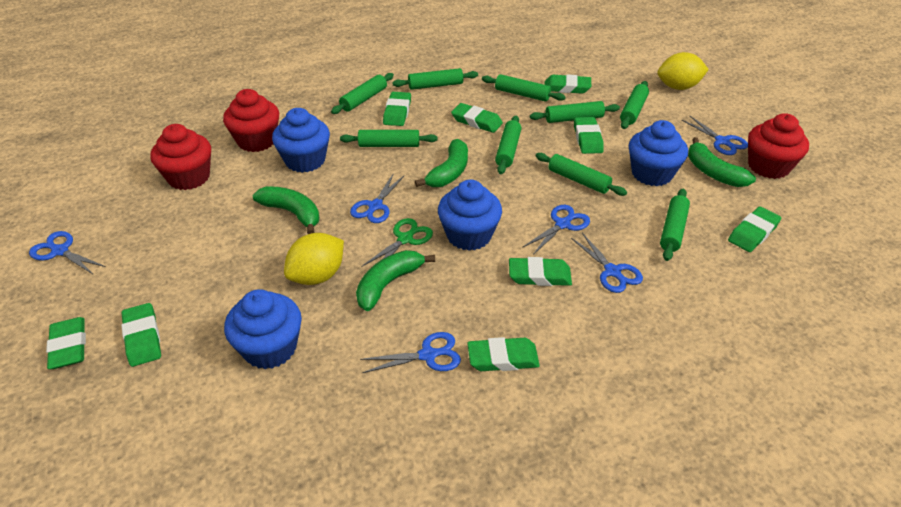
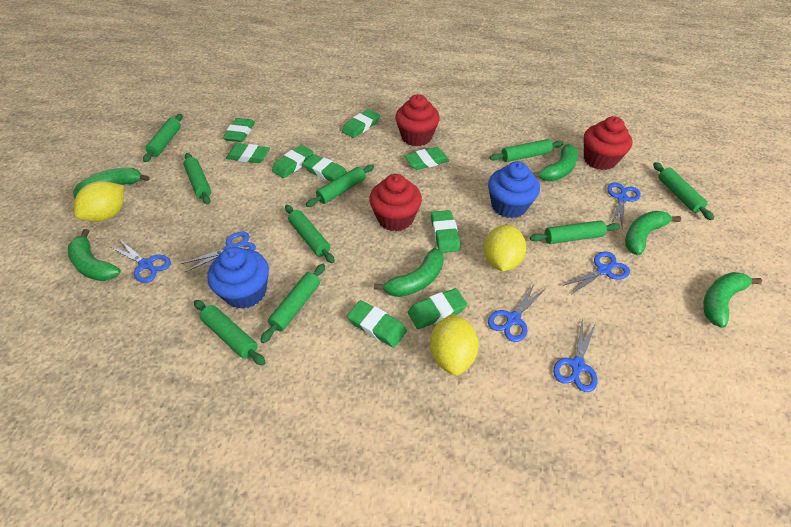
blue cupcake: [224,289,302,369] [272,108,330,173] [438,179,502,251] [629,120,688,186] = 4 -> [207,247,269,309] [488,161,540,218] = 2
green banana: [253,186,320,234] [356,250,435,311] [415,139,468,187] [688,137,756,187] = 4 -> [68,229,121,281] [73,168,149,198] [374,248,444,297] [532,144,578,181] [625,211,681,255] [703,272,762,328] = 6
green scissors: [361,218,433,267] = 1 -> none = 0
yellow lemon: [284,233,344,285] [657,52,709,90] = 2 -> [74,181,124,222] [430,314,479,376] [484,225,526,271] = 3

